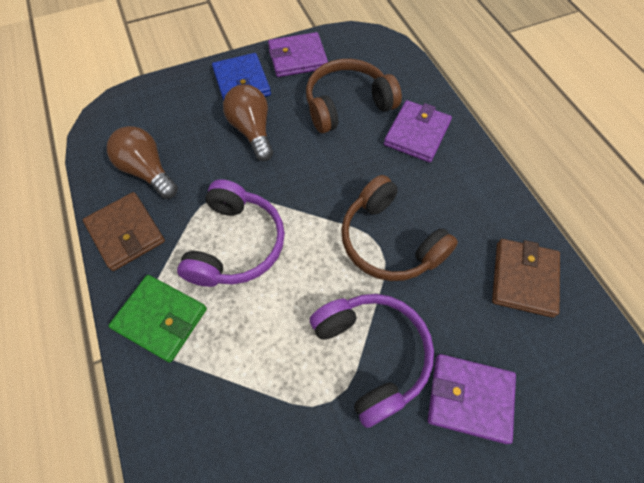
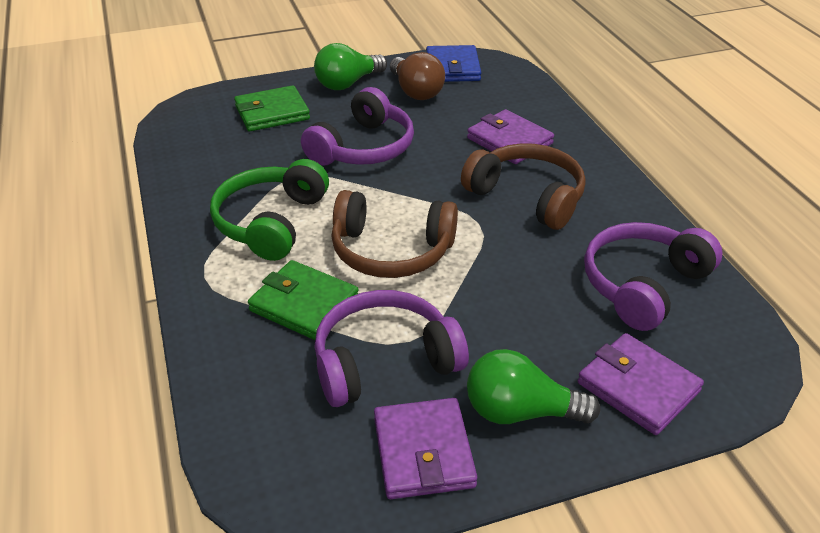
brown light bulb: [107,126,178,199] [223,84,273,161] = 2 -> [390,52,445,100] = 1
brown wallet: [83,192,165,271] [492,239,560,318] = 2 -> none = 0
green headphones: none = 0 -> [210,159,329,261] = 1
green light bulb: none = 0 -> [314,43,387,90] [467,349,600,424] = 2
green wallet: [109,275,207,363] = 1 -> [234,85,310,131] [248,260,359,340] = 2
purple headphones: [177,179,285,287] [310,294,434,428] = 2 -> [301,87,414,166] [315,290,469,407] [584,222,723,331] = 3

